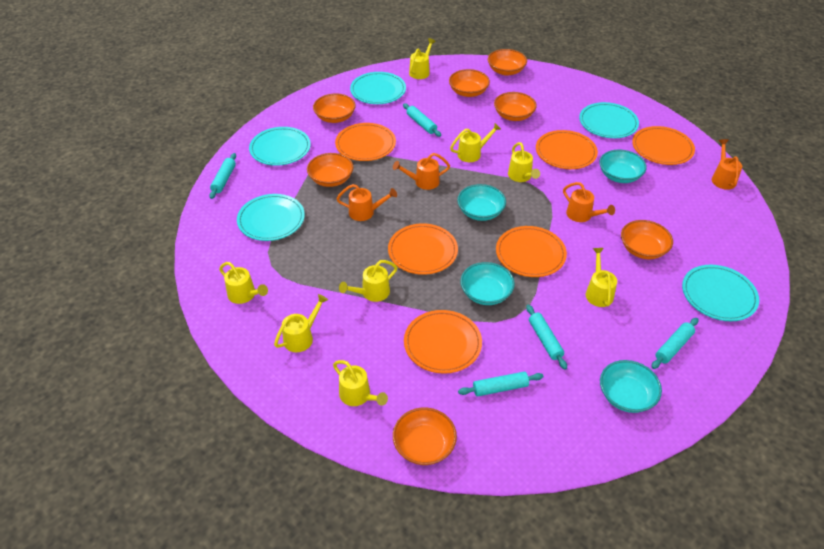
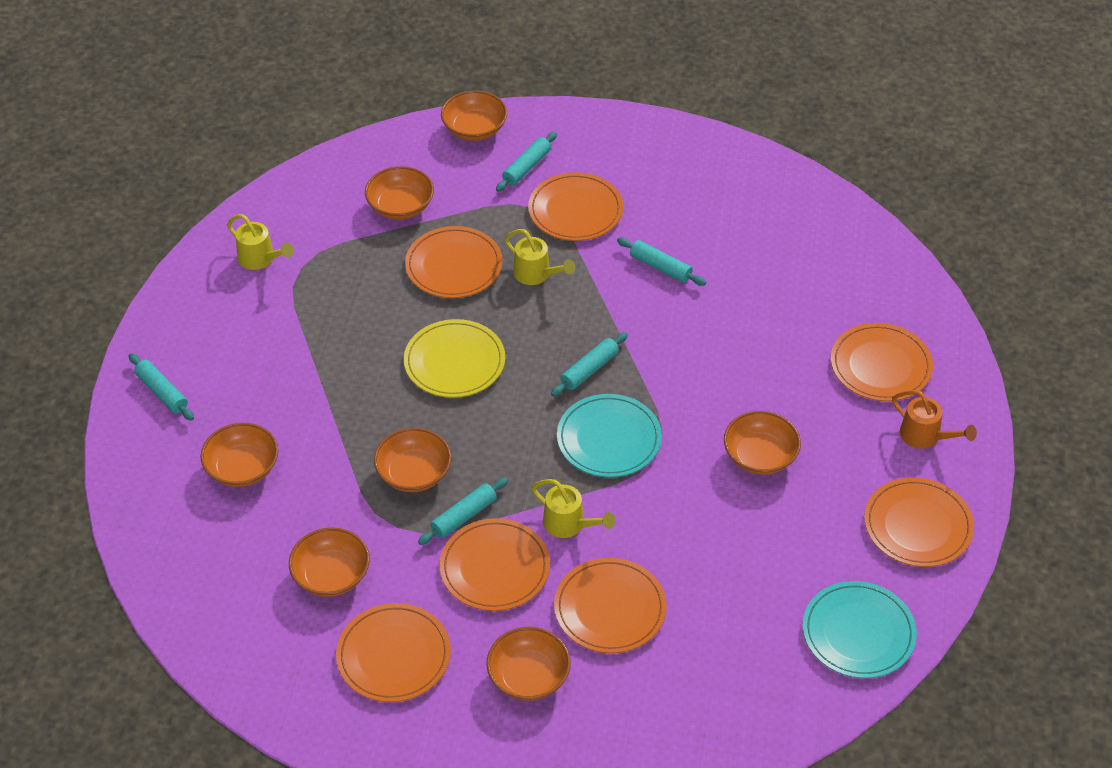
orange plate: [335,123,396,161] [388,223,458,275] [404,310,482,374] [496,226,567,277] [536,130,598,169] [632,126,695,165] = 6 -> [336,603,451,702] [405,226,503,298] [440,518,550,611] [528,172,623,241] [554,558,667,653] [831,323,933,401] [864,477,974,567] = 7
orange watering can: [336,184,397,221] [393,153,450,190] [563,182,615,222] [712,139,742,190] = 4 -> [892,390,977,449] = 1
turquoise bowl: [457,184,506,221] [460,262,515,305] [599,150,647,183] [600,360,662,413] = 4 -> none = 0
turquoise plate: [237,194,305,241] [249,127,311,166] [350,72,406,104] [579,102,639,138] [682,264,759,321] = 5 -> [557,394,662,477] [803,581,917,678] = 2
yellow plate: none = 0 -> [404,319,505,398] = 1
yellow watering can: [219,262,268,304] [274,294,328,352] [333,360,388,406] [339,260,397,302] [409,38,436,79] [450,123,501,162] [508,142,540,182] [586,248,617,307] = 8 -> [227,214,294,270] [505,229,575,285] [532,479,615,538] = 3

